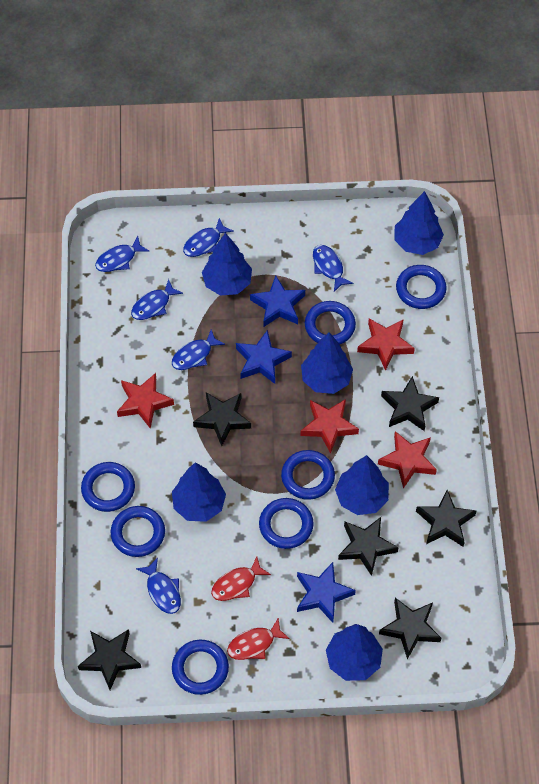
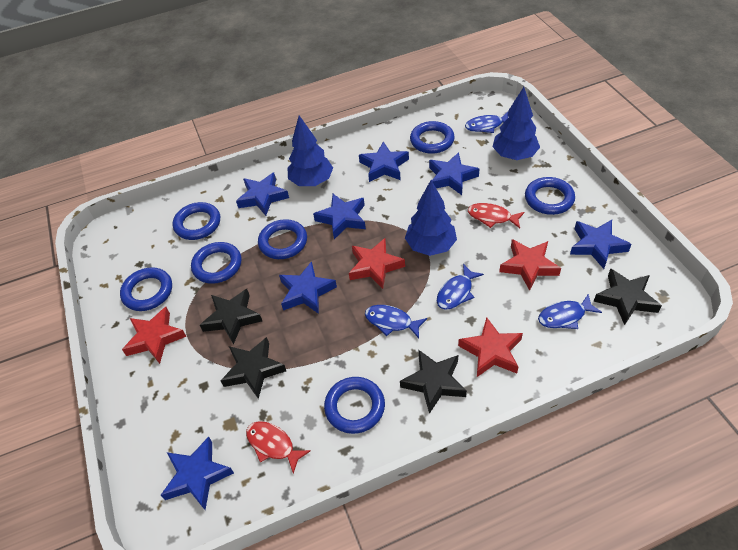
black star: [78,629,141,690] [193,392,251,446] [338,517,399,576] [379,598,441,659] [381,376,439,431] [416,490,476,547] = 6 -> [200,289,262,345] [221,337,286,399] [400,349,467,414] [593,268,662,325] = 4
blue fish: [95,236,150,272] [131,279,183,320] [136,557,181,614] [172,329,225,370] [183,218,234,257] [313,245,353,292] = 6 -> [365,305,427,338] [437,264,484,310] [465,112,508,133] [538,294,602,329] = 4
blue star: [236,330,292,384] [250,276,305,327] [297,562,356,623] = 3 -> [161,437,234,510] [236,172,289,216] [279,261,337,314] [313,194,366,239] [359,142,409,182] [429,152,480,195] [570,220,632,269] = 7
blue tree: [172,462,226,522] [202,233,252,296] [301,332,353,394] [326,624,383,681] [335,455,389,515] [394,191,444,255] = 6 -> [288,115,333,186] [405,180,457,256] [493,87,540,160] = 3

